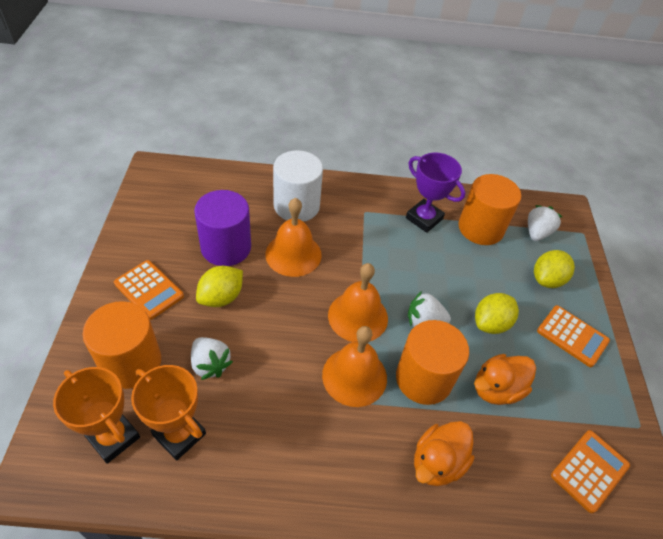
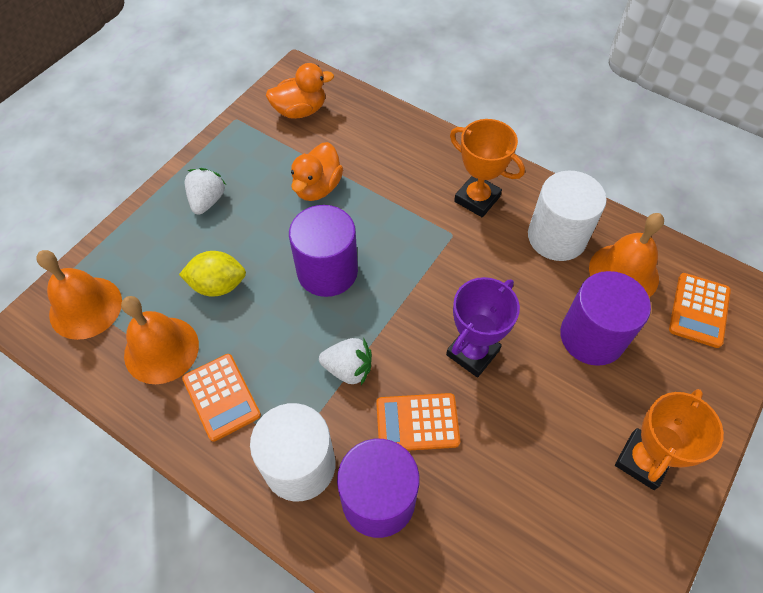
orange cylinder: [83,301,161,389] [396,320,469,405] [458,174,521,245] = 3 -> none = 0
purple cylinder: [194,190,251,266] = 1 -> [289,205,358,297] [337,439,420,538] [560,271,651,366] = 3
white cylinder: [273,150,323,222] = 1 -> [250,403,336,501] [528,171,607,261] = 2
white strawberry: [191,337,233,380] [408,291,451,327] [528,205,562,241] = 3 -> [185,168,226,215] [319,338,372,385] = 2
yellow lemon: [196,266,243,307] [475,293,519,334] [534,250,575,288] = 3 -> [179,251,246,297] = 1

